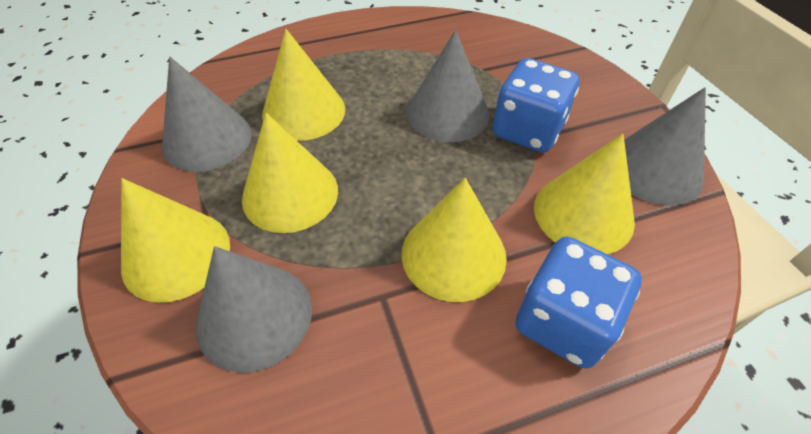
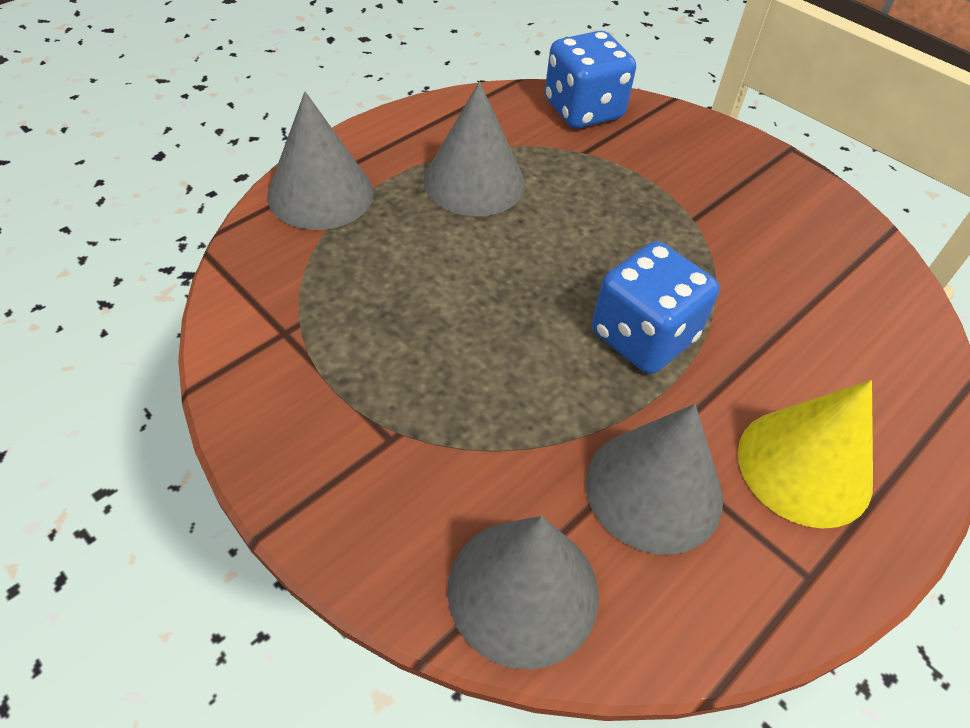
yellow cone: [121,178,230,303] [242,113,338,233] [262,29,345,141] [402,178,507,302] [534,134,635,254] = 5 -> [738,380,873,529] = 1

